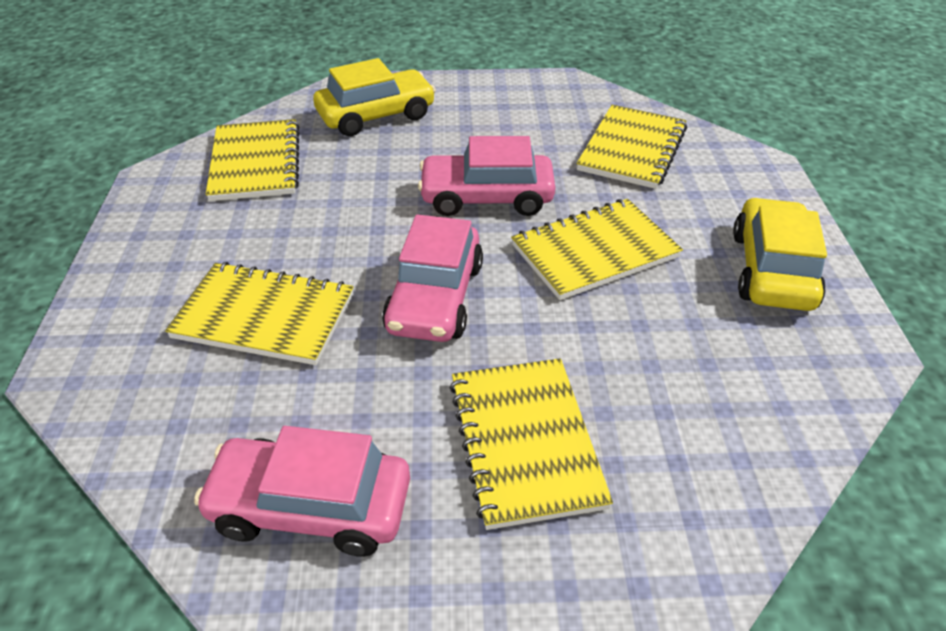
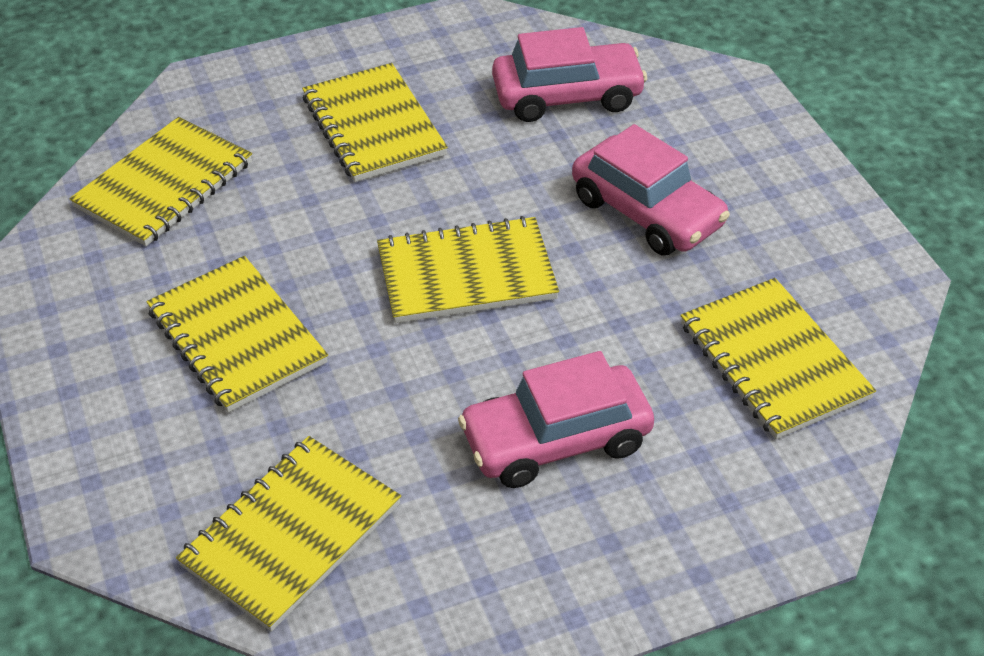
yellow car: [313,58,436,136] [733,197,827,311] = 2 -> none = 0
yellow notebook: [165,262,354,365] [206,119,299,201] [450,358,613,530] [511,199,683,300] [577,105,687,189] = 5 -> [69,117,252,246] [146,256,328,413] [176,436,401,632] [302,63,448,182] [377,216,559,323] [681,278,876,439] = 6

